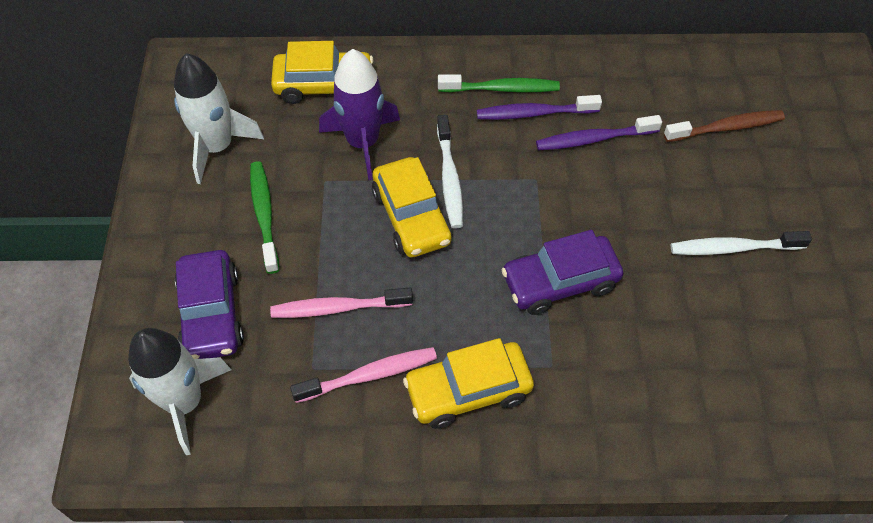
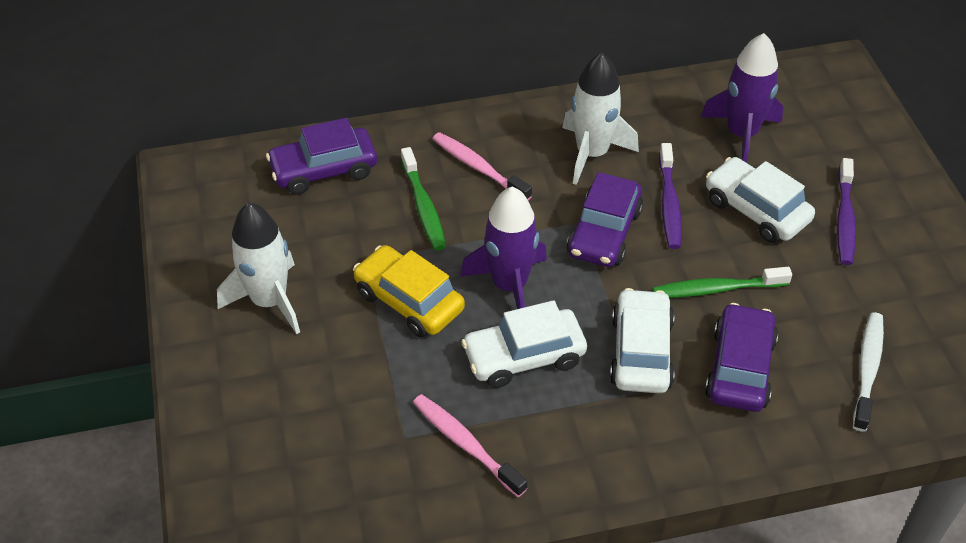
brown toothbrush: [664,110,785,142] = 1 -> none = 0
purple car: [175,250,244,359] [501,230,623,315] = 2 -> [266,118,377,195] [566,172,643,267] [705,303,778,412] = 3
purple rocket: [319,49,400,180] = 1 -> [460,186,547,309] [701,33,783,163] = 2
white car: none = 0 -> [461,300,587,388] [610,288,675,393] [706,157,815,243] = 3
white toothbrush: [437,115,463,229] [671,231,812,255] = 2 -> [853,312,884,432] = 1
yellow car: [271,41,373,104] [372,157,453,257] [403,338,534,429] = 3 -> [353,245,465,338] = 1

